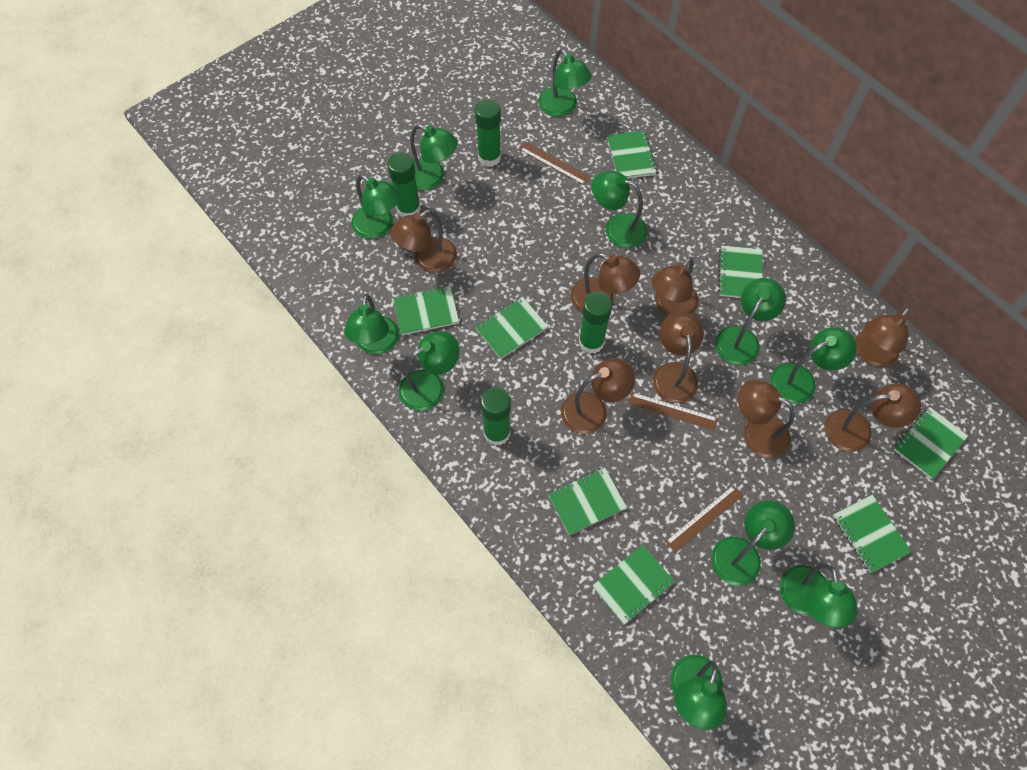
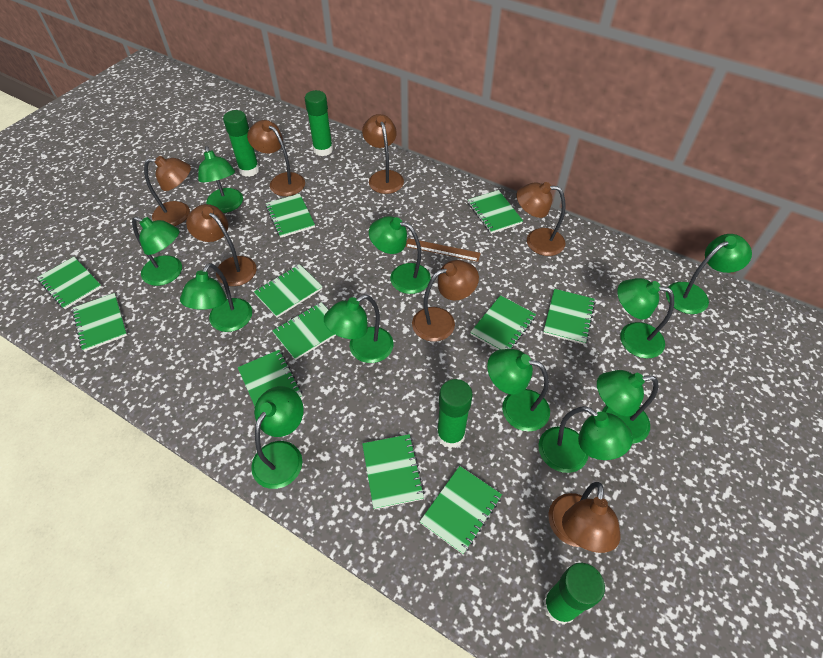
brown lamp: [391,209,457,273] [561,358,635,434] [570,253,640,313] [651,257,698,316] [653,311,704,403] [738,380,794,458] [824,384,921,452] [856,307,911,367] = 8 -> [144,156,191,226] [186,204,257,286] [247,120,305,196] [362,114,404,194] [412,260,479,342] [516,182,566,256] [548,482,620,553] = 7
brown ruler: [519,142,591,185] [628,392,718,430] [665,485,743,553] = 3 -> [405,238,481,262] = 1
green notebook: [393,286,459,335] [475,297,548,359] [548,468,627,535] [592,545,675,625] [607,130,657,179] [718,245,763,298] [833,495,911,573] [894,407,968,479] = 8 -> [37,257,102,309] [72,293,127,352] [238,350,302,406] [254,264,323,317] [266,194,315,238] [272,302,336,360] [362,434,425,510] [420,466,502,554] [468,190,523,234] [470,295,536,350] [543,289,595,345] = 11

